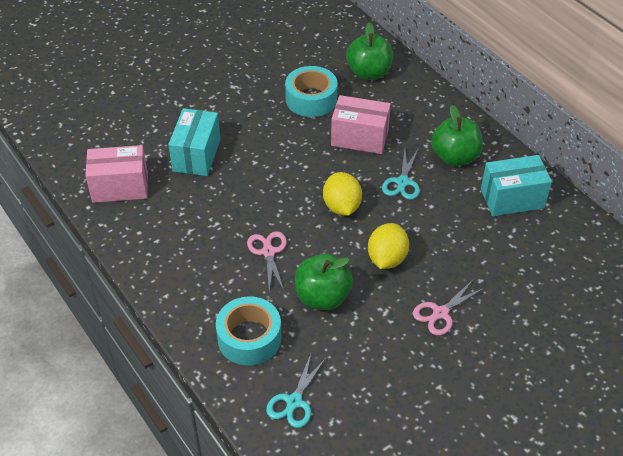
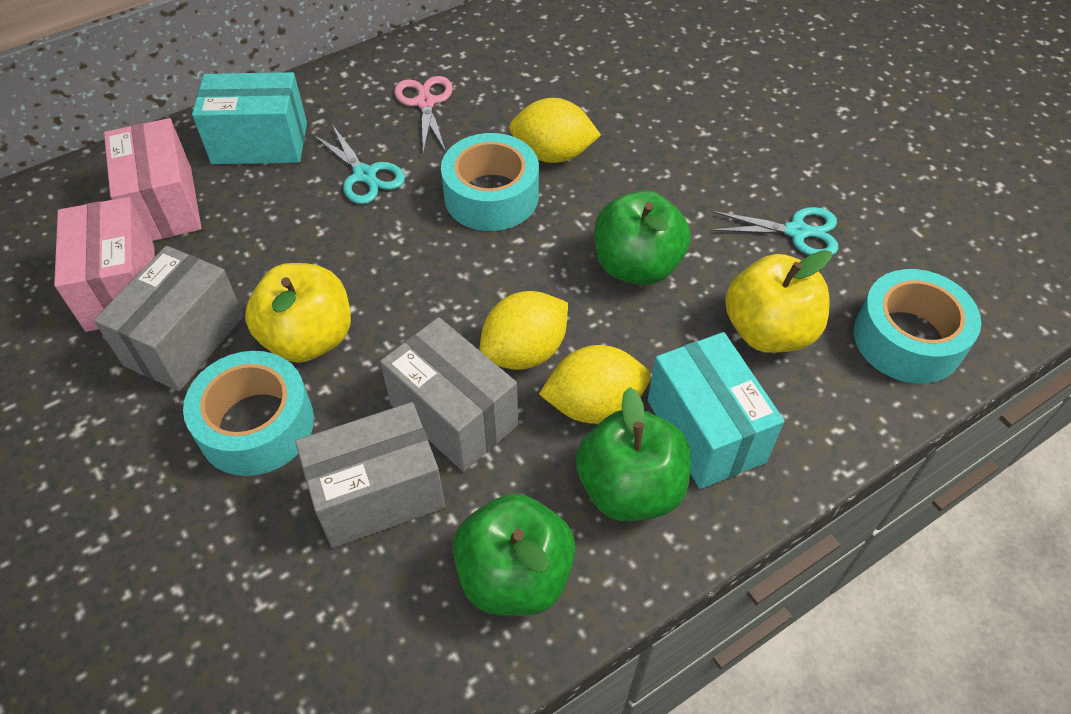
grey box: none = 0 -> [94,246,244,391] [295,402,445,548] [380,317,518,472] = 3
pink scissors: [247,231,287,292] [413,280,484,335] = 2 -> [394,76,453,153] = 1
turquoise tape: [216,296,282,365] [285,66,338,117] = 2 -> [183,351,314,476] [441,133,539,231] [854,269,981,384] = 3
yellow apple: none = 0 -> [245,263,351,363] [725,250,832,353] = 2
yellow lemon: [323,172,362,216] [368,223,409,269] = 2 -> [480,291,568,370] [509,98,601,163] [539,345,650,424] = 3

